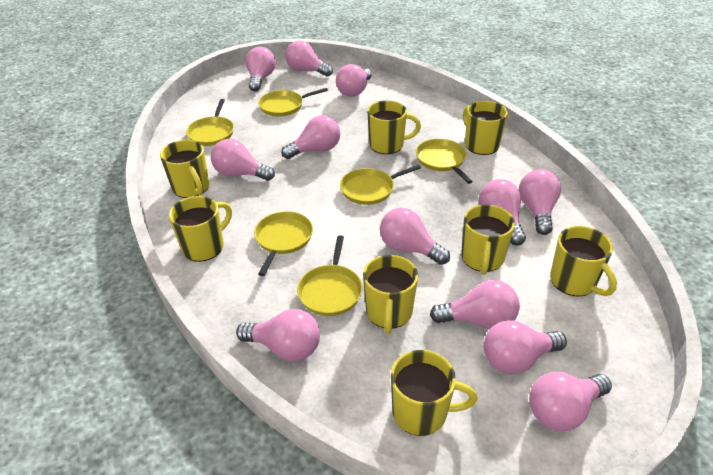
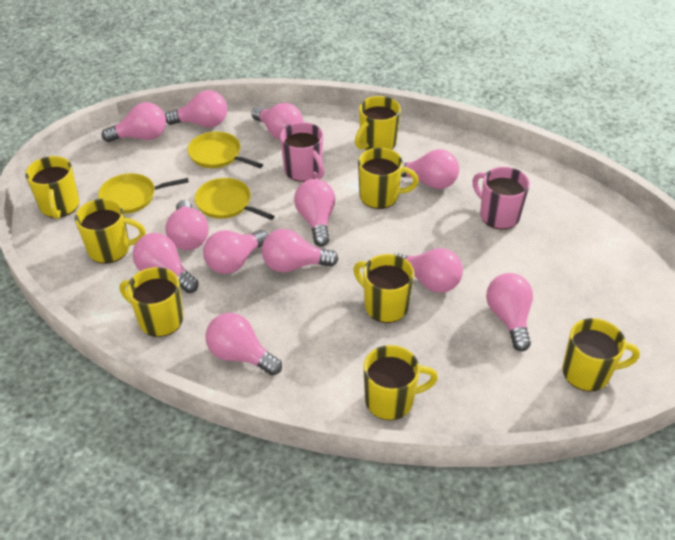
pink mug: none = 0 -> [280,122,325,182] [472,167,530,230] = 2
yellow pan: [186,99,234,146] [254,211,313,276] [258,88,328,117] [297,235,362,316] [340,165,421,205] [416,139,473,184] = 6 -> [98,173,189,214] [187,131,263,168] [194,178,275,220] = 3

